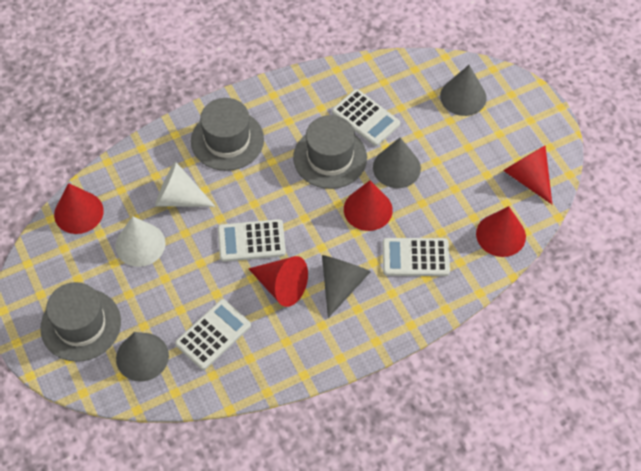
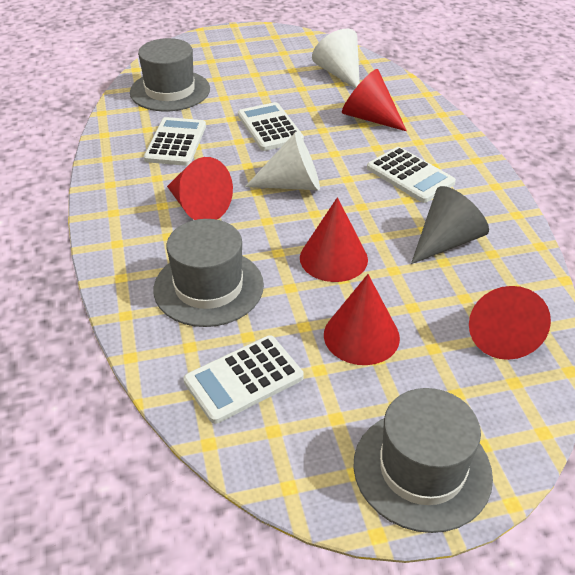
grey cone: [116,332,169,382] [322,255,371,318] [373,138,421,188] [440,65,487,116] = 4 -> [411,186,489,264] = 1

